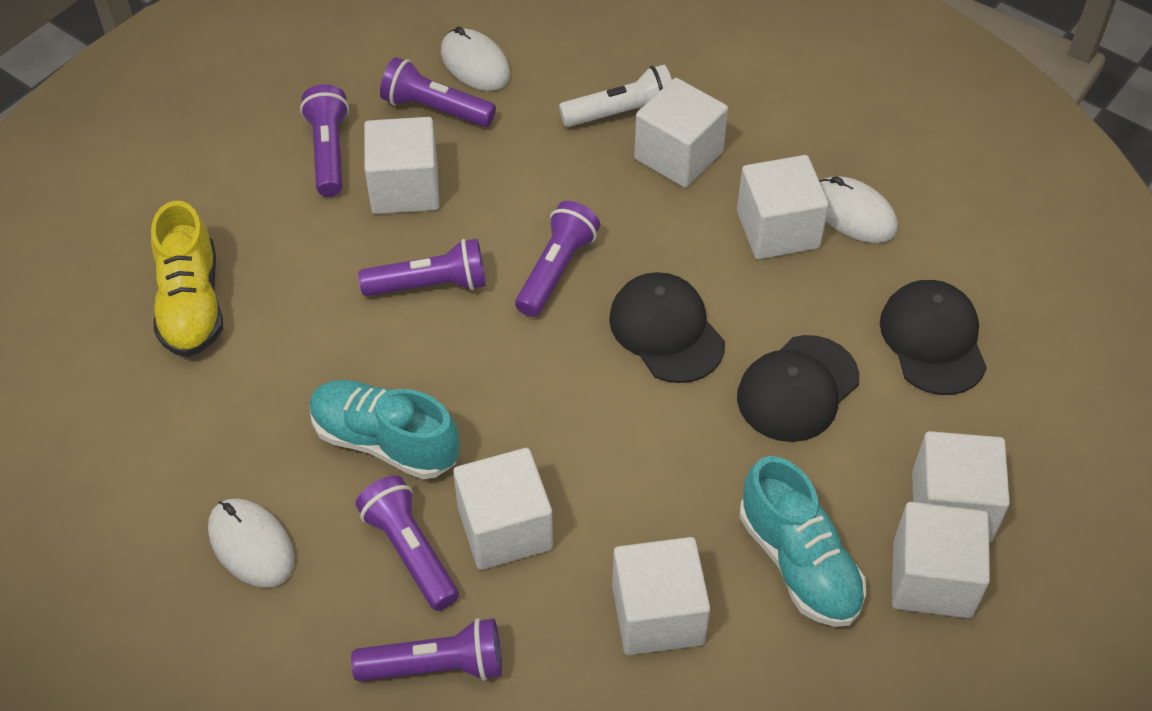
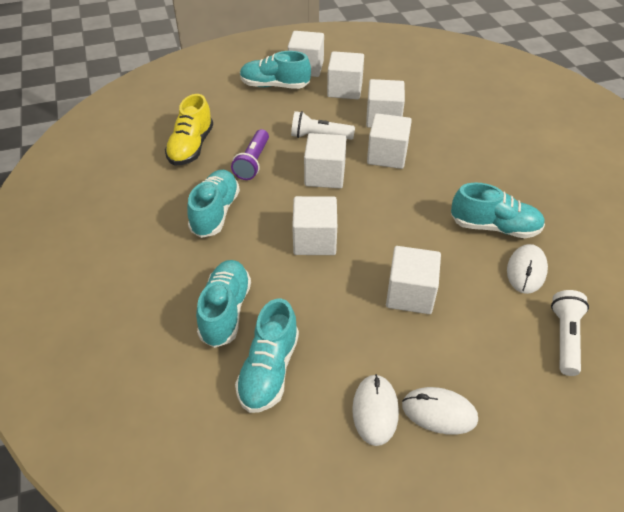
black cap: [609,272,725,383] [737,335,859,442] [880,280,987,395] = 3 -> none = 0
purple flashlight: [300,84,349,197] [351,618,502,682] [355,475,459,611] [358,239,486,296] [380,57,496,127] [515,201,600,317] = 6 -> [231,129,269,180] = 1
turquoise shoe: [309,380,460,479] [739,456,866,627] = 2 -> [187,170,240,238] [196,260,251,348] [235,299,299,413] [240,51,311,89] [451,183,545,238] = 5
white flashlight: [559,65,672,127] = 1 -> [291,111,355,140] [551,290,589,376] = 2

